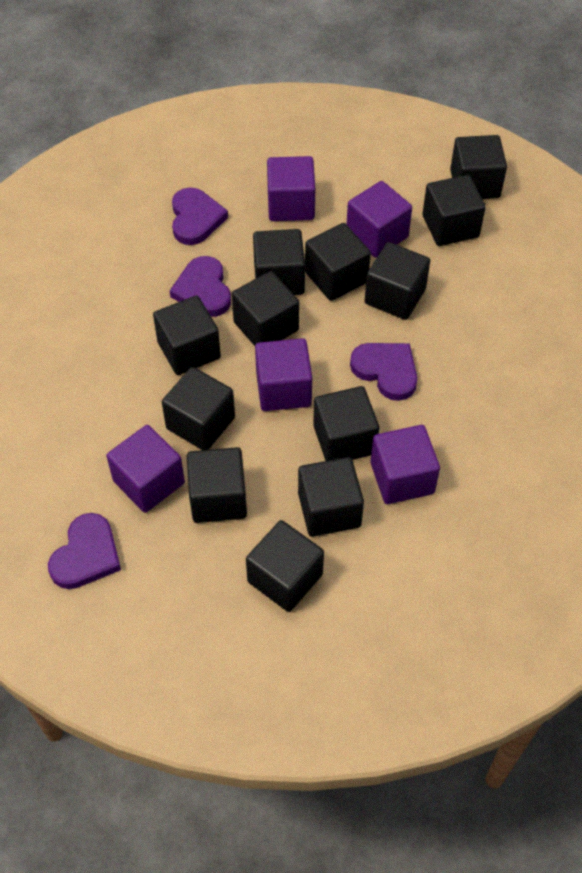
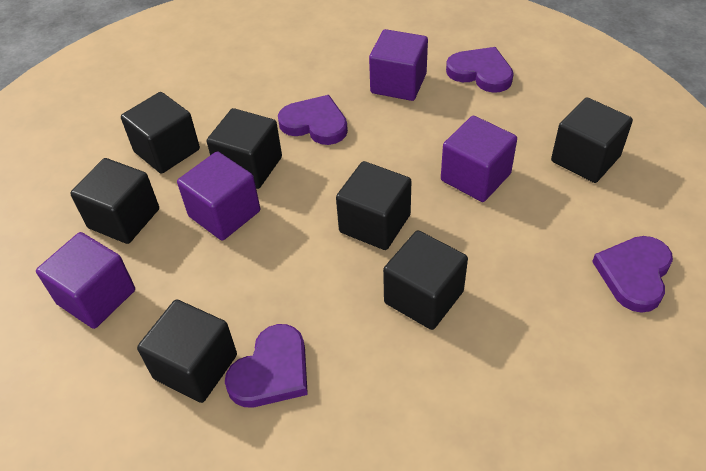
black cube: [153,295,221,375] [162,367,235,450] [187,447,247,523] [232,271,299,346] [246,520,324,612] [253,229,305,295] [298,457,364,537] [305,223,371,301] [313,386,379,461] [365,242,430,320] [422,175,486,246] [450,135,507,199] = 12 -> [70,158,159,244] [121,92,200,174] [137,299,237,403] [207,108,282,189] [336,161,411,250] [383,230,468,330] [551,98,633,183] = 7
purple cube: [106,425,185,513] [255,338,312,411] [267,156,315,221] [346,181,412,258] [371,425,440,504] = 5 -> [36,232,135,329] [177,151,260,241] [369,29,428,101] [441,116,517,202] = 4

